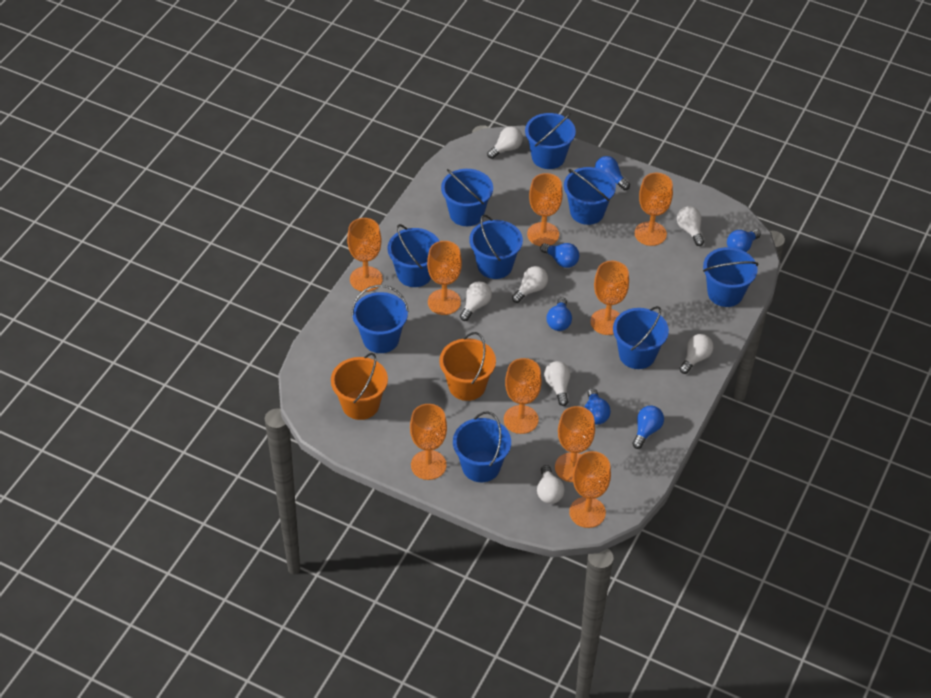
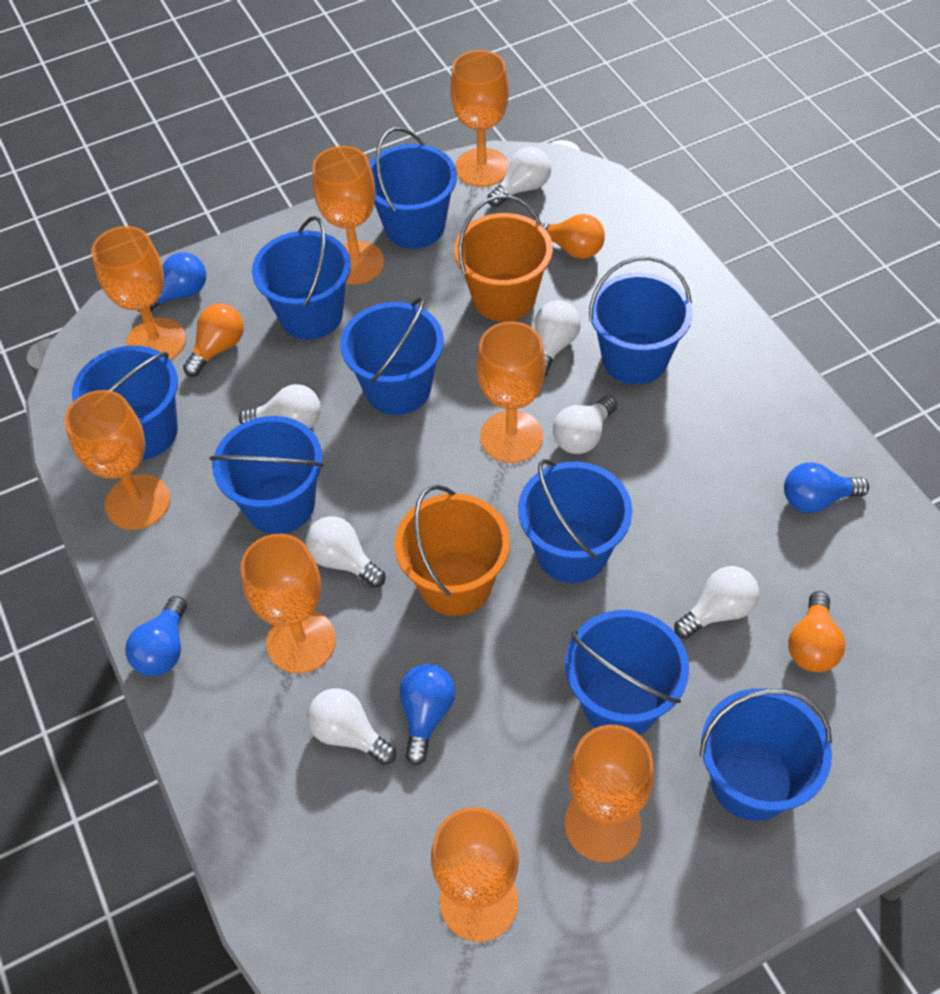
blue light bulb: [540,243,579,268] [546,297,572,331] [584,388,611,425] [595,156,630,190] [632,405,664,449] [727,229,761,252] = 6 -> [125,596,187,676] [138,252,206,312] [400,664,455,765] [784,462,869,513] = 4
orange goblet: [347,218,383,292] [410,404,447,480] [427,241,462,315] [504,358,542,434] [527,173,563,246] [555,406,595,482] [569,451,611,528] [590,261,629,335] [635,173,673,246] = 9 -> [64,390,170,530] [91,226,186,360] [241,534,336,674] [312,146,384,284] [431,807,519,942] [450,50,509,187] [477,321,546,463] [565,724,654,862] = 8
orange light bulb: none = 0 -> [183,304,244,377] [542,214,605,259] [788,591,845,672] = 3

